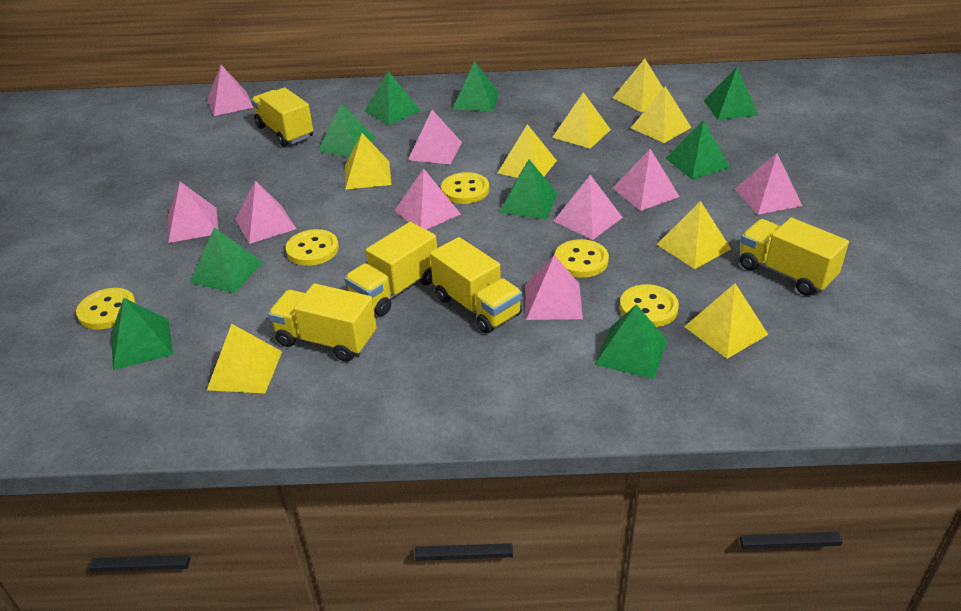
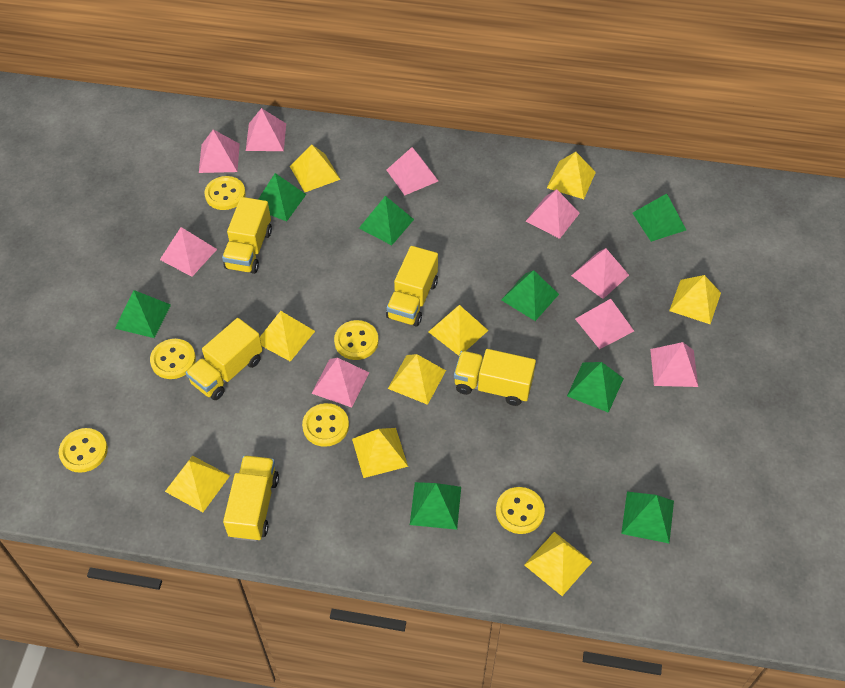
green pyramid: [111,298,173,370] [190,227,263,293] [318,104,376,157] [365,71,421,125] [453,61,499,111] [499,159,558,220] [595,304,667,379] [665,120,730,180] [703,67,758,120] = 9 -> [115,290,171,338] [258,173,306,222] [359,196,414,245] [410,482,461,530] [501,270,559,321] [567,362,624,413] [621,492,674,543] [633,194,686,242] = 8
yellow button: [76,288,136,330] [286,229,339,266] [441,172,489,204] [555,239,609,278] [620,284,679,327] = 5 -> [59,428,108,473] [150,339,196,379] [204,176,246,210] [302,403,349,447] [334,320,378,360] [496,487,545,534] = 6
yellow pyramid: [207,324,282,393] [345,133,392,190] [498,124,557,178] [552,92,611,149] [613,59,663,112] [631,86,692,143] [657,201,731,269] [684,283,768,359] = 8 -> [165,455,230,512] [260,311,315,362] [290,144,341,192] [352,428,408,478] [388,354,446,405] [429,305,489,356] [524,532,592,596] [547,152,596,199] [669,275,721,324] = 9

